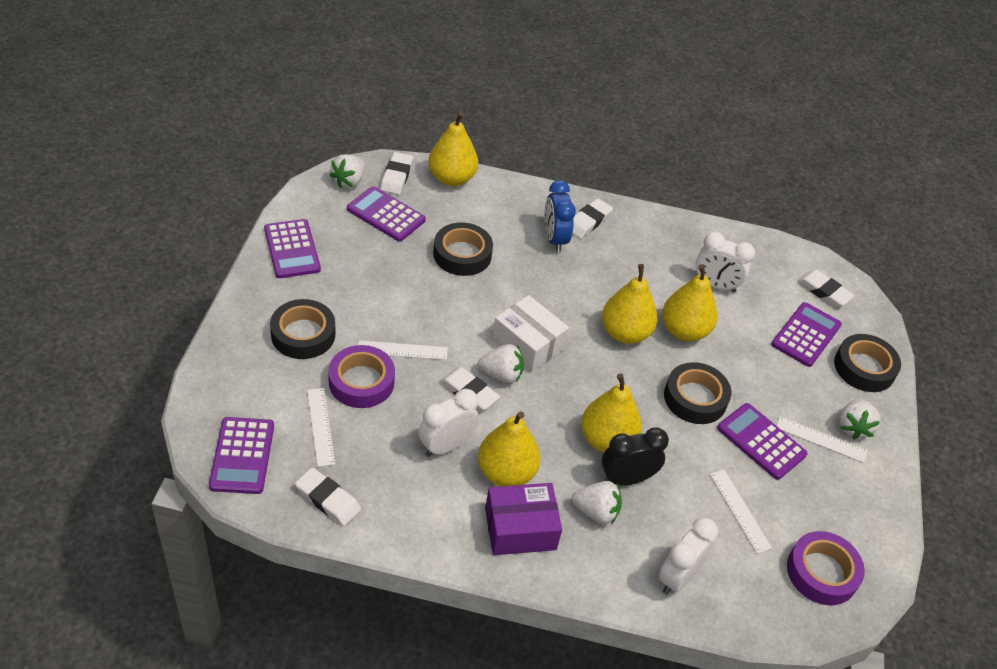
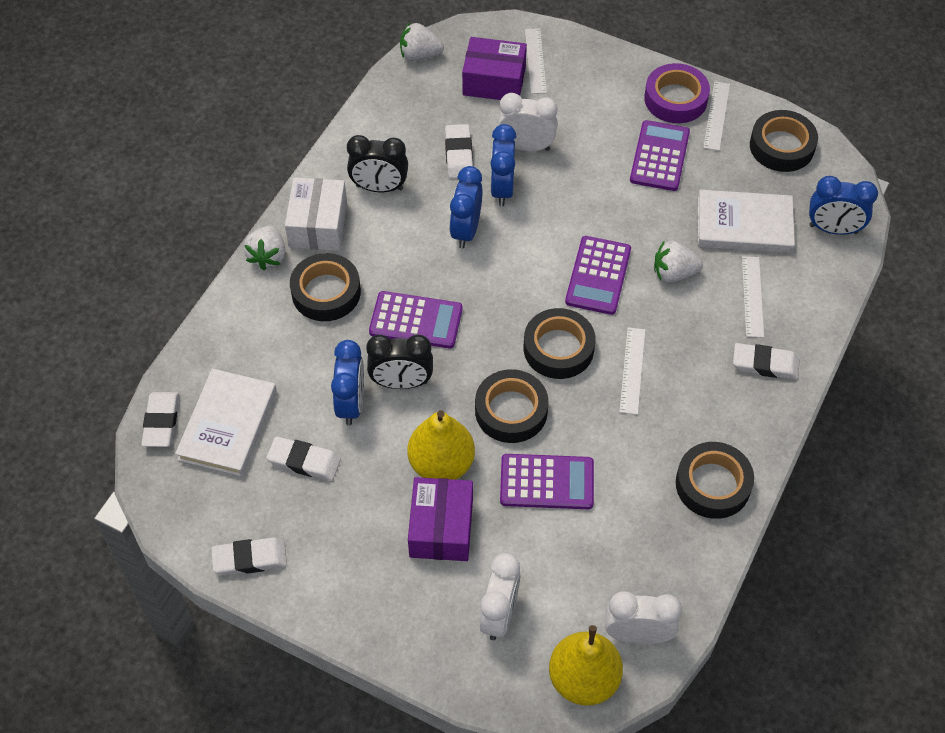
black clock: [602,428,669,486] = 1 -> [347,135,408,192] [366,334,433,389] = 2
black tape: [270,299,335,359] [433,223,493,276] [664,362,732,424] [834,334,901,392] = 4 -> [290,253,361,321] [475,369,549,443] [524,308,595,379] [676,442,754,519] [750,110,818,172] = 5
blue clock: [544,180,576,252] = 1 -> [331,340,364,425] [449,166,483,248] [490,124,516,206] [809,176,878,235] = 4
purple box: [485,483,562,555] = 1 -> [408,477,473,561] [462,37,527,100] = 2
purple calculator: [209,417,274,494] [264,219,321,278] [347,186,426,242] [717,403,807,480] [771,302,842,367] = 5 -> [369,291,463,348] [500,454,594,509] [565,236,631,315] [630,120,690,191] = 4
purple tape: [328,345,395,408] [787,531,865,605] = 2 -> [644,63,710,123] = 1
white book: none = 0 -> [175,368,277,477] [698,190,795,253] = 2
white strawberry: [329,154,365,188] [478,344,524,383] [571,481,622,525] [839,399,881,439] = 4 -> [244,226,285,270] [400,23,444,61] [654,241,703,283] = 3
yellow pear: [429,112,478,186] [478,412,541,486] [581,373,642,453] [602,264,658,344] [662,264,718,341] = 5 -> [408,410,475,480] [549,625,623,706] = 2

